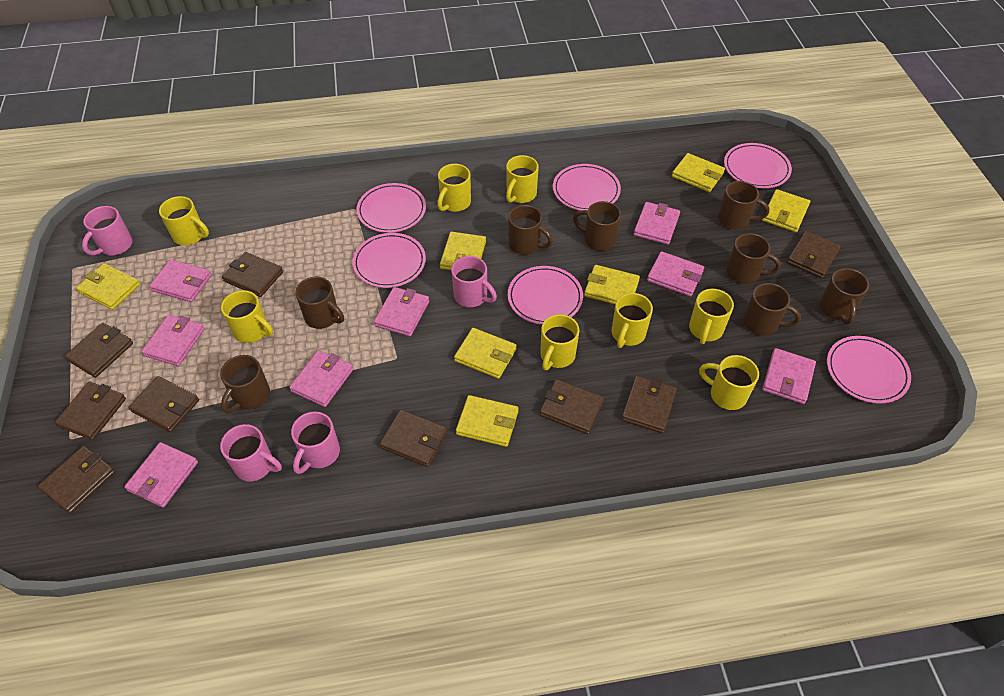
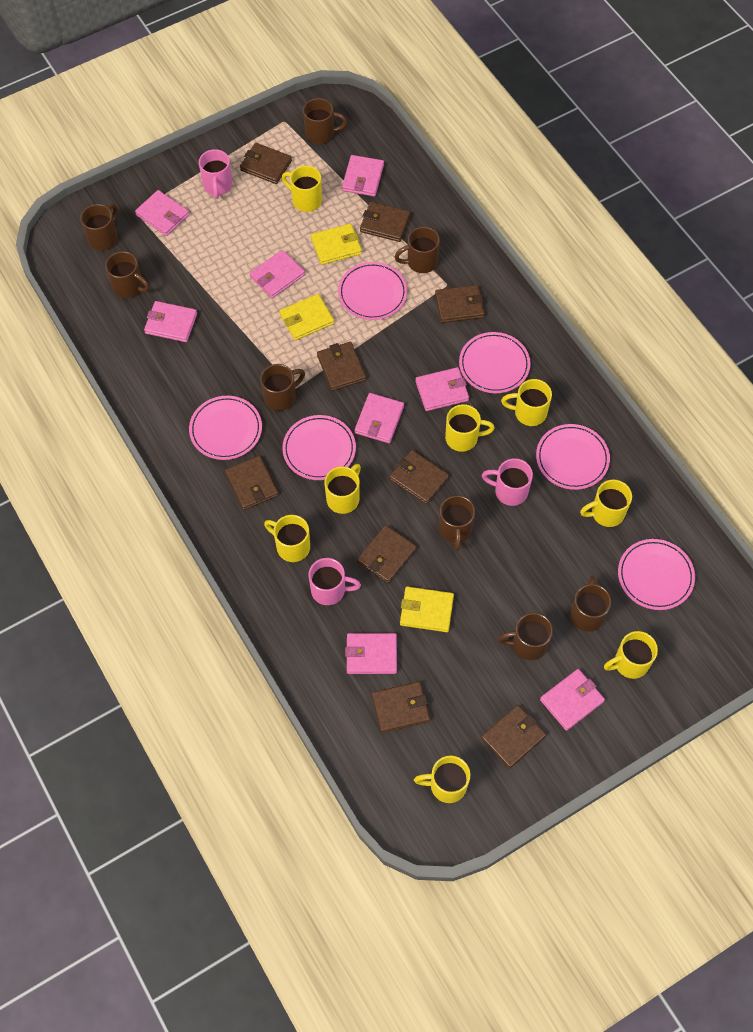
pink mug: [82,206,132,255] [220,424,282,482] [291,411,340,474] [451,256,497,307] = 4 -> [199,149,233,199] [309,558,361,605] [482,458,533,506] = 3
yellow wallet: [76,263,140,310] [440,232,486,270] [454,328,517,379] [456,395,519,447] [584,265,640,304] [672,153,725,192] [762,189,810,232] = 7 -> [279,294,334,340] [311,224,362,265] [400,586,454,632] = 3

